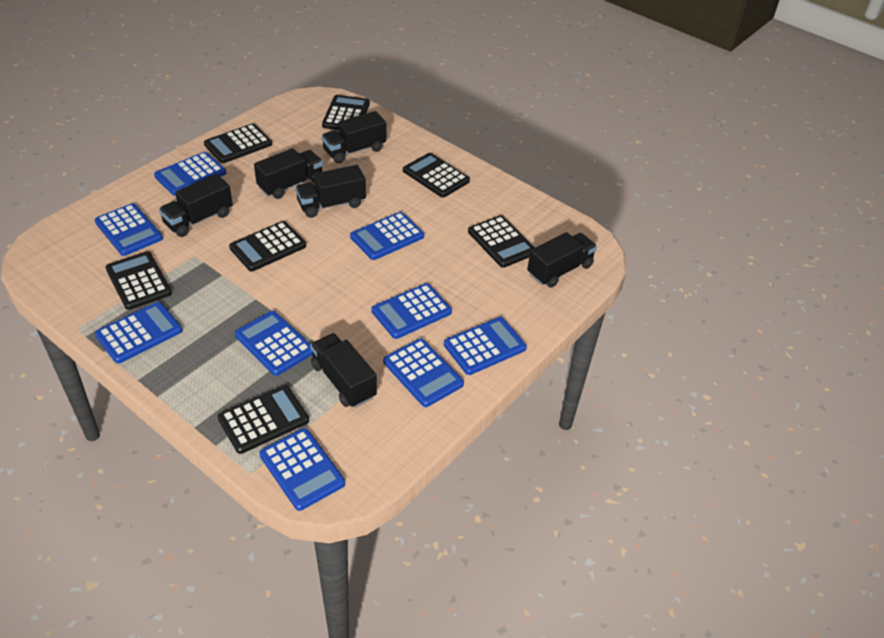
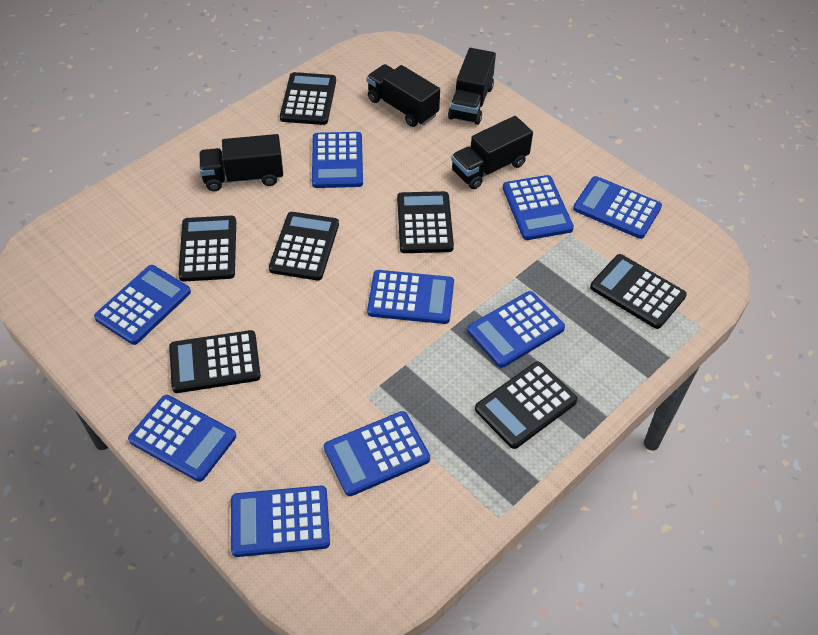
black truck: [159,174,233,237] [254,148,323,199] [295,165,366,218] [310,333,377,408] [321,111,386,163] [527,232,597,288] = 6 -> [199,134,283,191] [367,64,440,127] [448,48,496,125] [451,116,533,189] = 4

